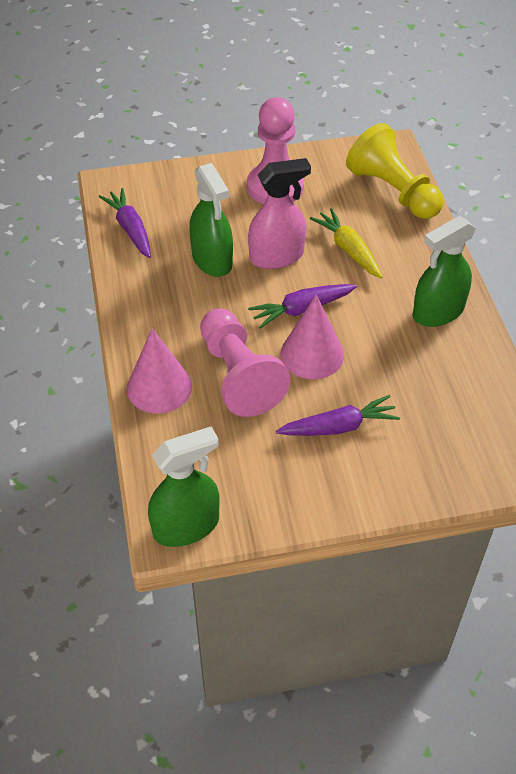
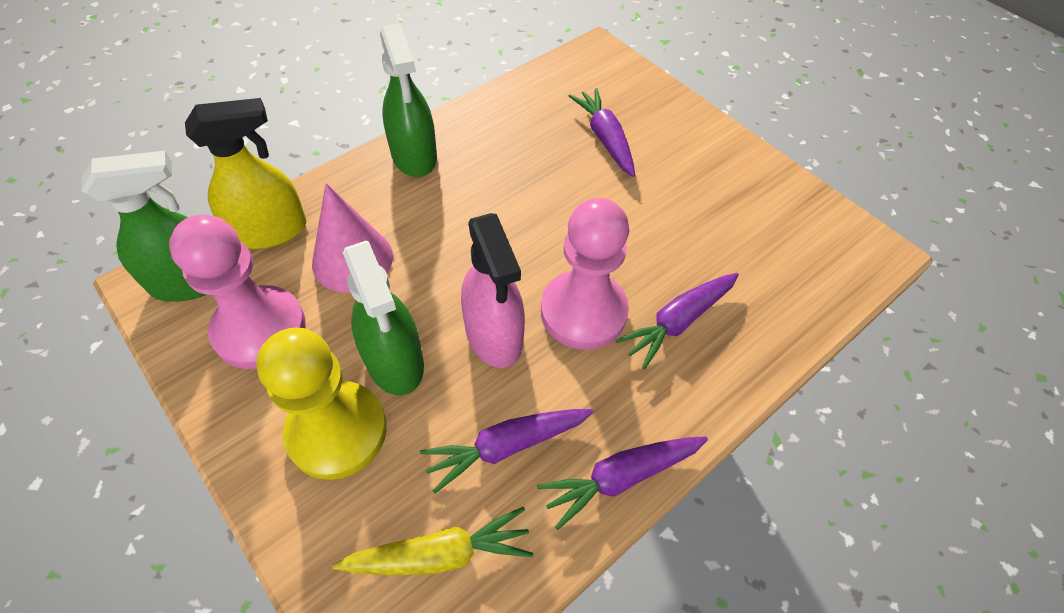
pink cone: [127,328,192,414] [280,294,344,379] = 2 -> [312,183,393,293] = 1
purple carrot: [99,188,151,258] [248,284,357,328] [276,395,400,436] = 3 -> [420,409,594,493] [537,437,708,530] [569,88,635,177] [615,273,739,369] = 4
yellow spray bottle: none = 0 -> [185,98,306,249] = 1

